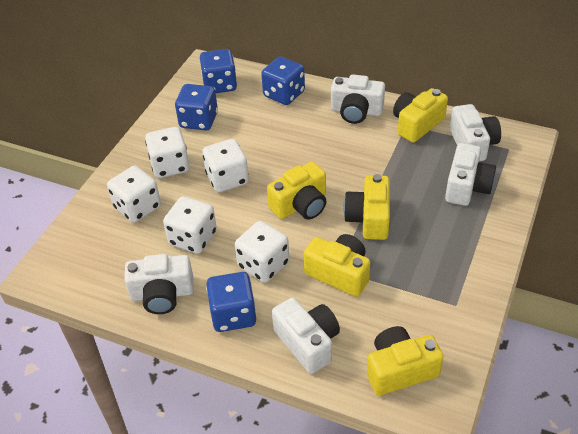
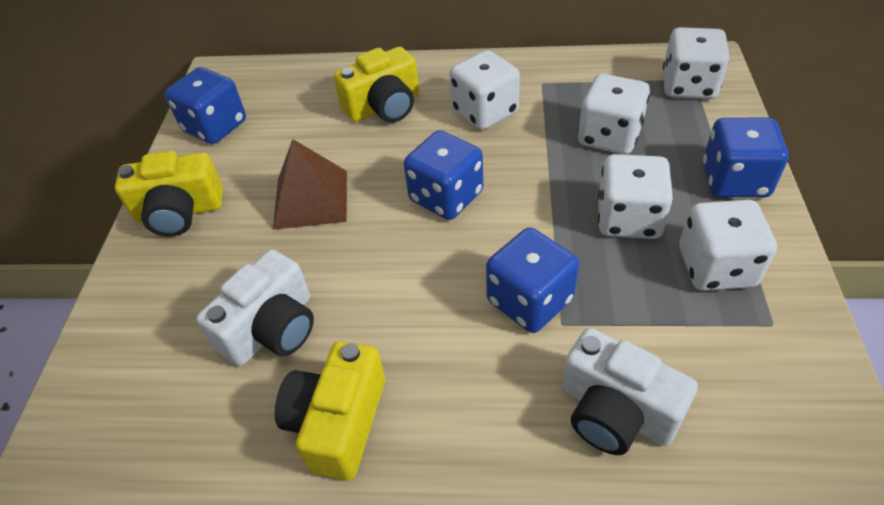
brown pyramid: none = 0 -> [273,139,347,230] = 1
white camera: [124,254,194,314] [272,298,340,374] [331,74,385,124] [445,143,496,206] [450,104,501,161] = 5 -> [196,249,314,366] [562,328,698,455] = 2
yellow camera: [267,162,326,220] [304,234,370,297] [344,174,390,240] [367,326,444,396] [393,88,448,143] = 5 -> [115,151,223,237] [275,341,385,481] [334,47,419,123] = 3

